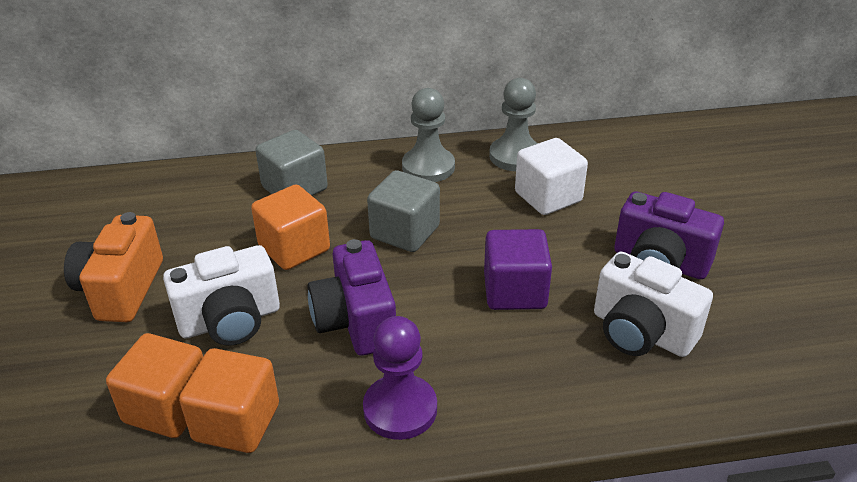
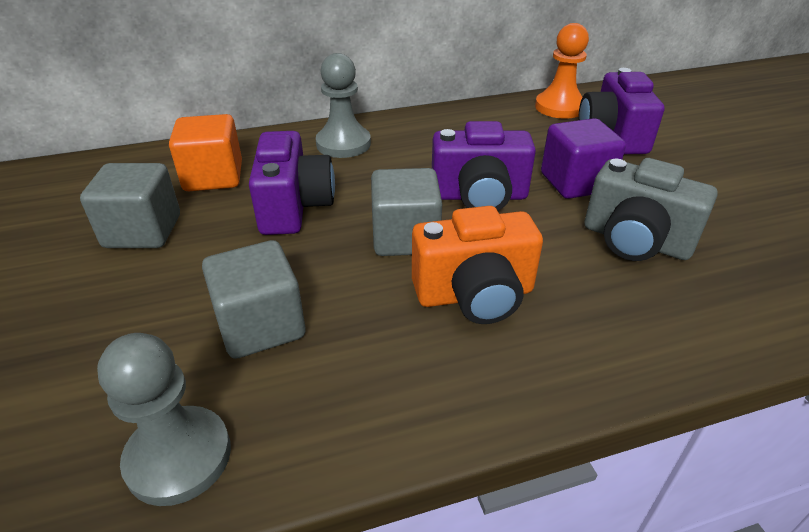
grey camera: none = 0 -> [584,158,718,261] = 1
grey cube: [255,130,328,196] [367,170,440,252] = 2 -> [80,163,180,248] [202,240,305,359] [371,168,442,256] = 3
orange cube: [106,333,203,438] [179,348,279,453] [251,184,330,270] = 3 -> [169,114,242,191] = 1
orange pawn: none = 0 -> [535,23,589,119] = 1
purple camera: [308,239,396,356] [614,191,724,279] = 2 -> [249,131,335,235] [432,121,536,211] [579,68,665,154] = 3
purple pawn: [363,316,437,440] = 1 -> none = 0
white camera: [163,245,280,345] [594,252,713,357] = 2 -> none = 0
white cube: [515,138,588,215] = 1 -> none = 0

